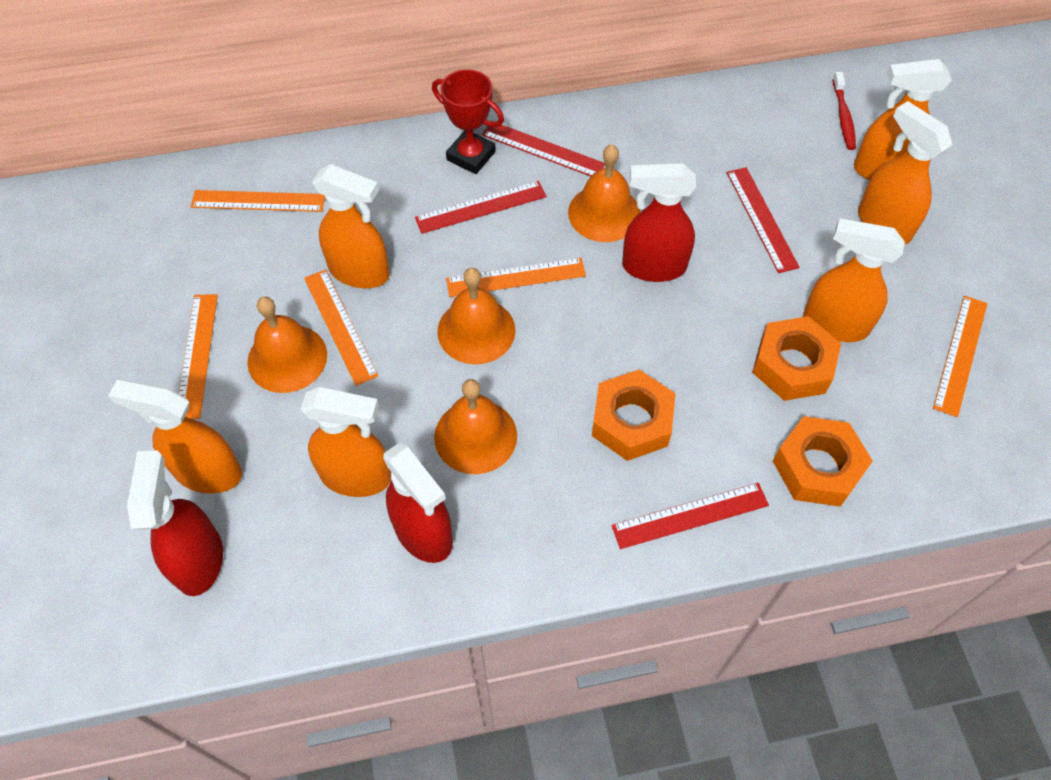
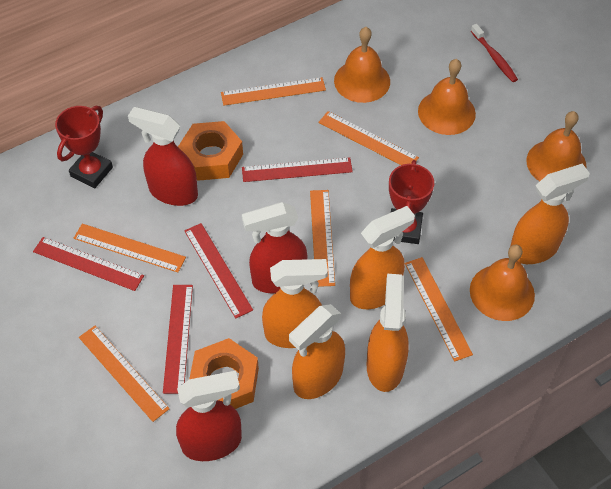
orange nut: [592,369,676,461] [752,316,841,401] [773,416,873,507] = 3 -> [178,121,243,181] [189,338,259,409] = 2
orange ruler: [179,294,218,419] [191,190,325,212] [304,270,378,386] [446,258,586,297] [933,296,987,417] = 5 -> [74,224,186,272] [79,326,169,422] [221,77,326,106] [310,190,335,287] [318,111,419,165] [405,257,473,362] = 6
orange spray bottle: [108,379,242,494] [301,387,391,497] [312,164,389,288] [803,218,905,342] [854,59,952,180] [858,101,953,245] = 6 -> [262,259,328,348] [289,304,345,399] [350,206,415,309] [367,274,409,392] [510,164,590,264] = 5
red trophy: [432,69,504,174] = 1 -> [55,106,113,188] [389,160,434,244] = 2

